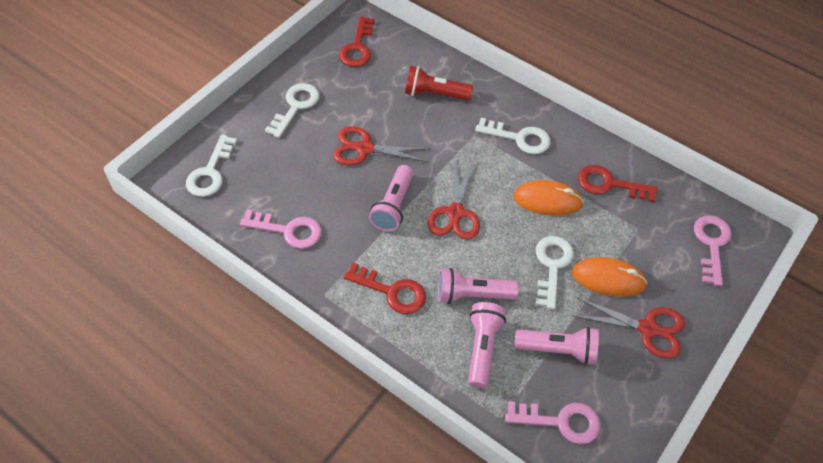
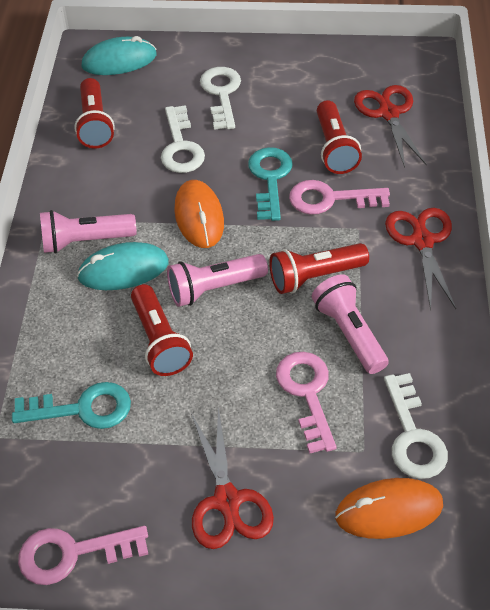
pink flashlight: [369,165,414,232] [438,268,519,304] [468,302,506,388] [514,327,599,365] = 4 -> [40,210,136,253] [167,254,268,307] [312,274,388,374] = 3
red flashlight: [405,66,473,100] = 1 -> [74,78,115,149] [131,284,193,376] [269,243,369,294] [317,100,362,174] = 4
red key: [339,16,375,67] [344,263,426,314] [578,165,658,202] = 3 -> none = 0
turquoise key: none = 0 -> [12,382,131,429] [248,147,293,221] = 2
turquoise mouse: none = 0 -> [77,242,169,290] [81,36,157,75] = 2
white key: [186,135,237,197] [265,83,319,138] [475,118,550,154] [536,236,574,309] = 4 -> [161,105,205,173] [200,67,241,130] [384,373,448,479] = 3

